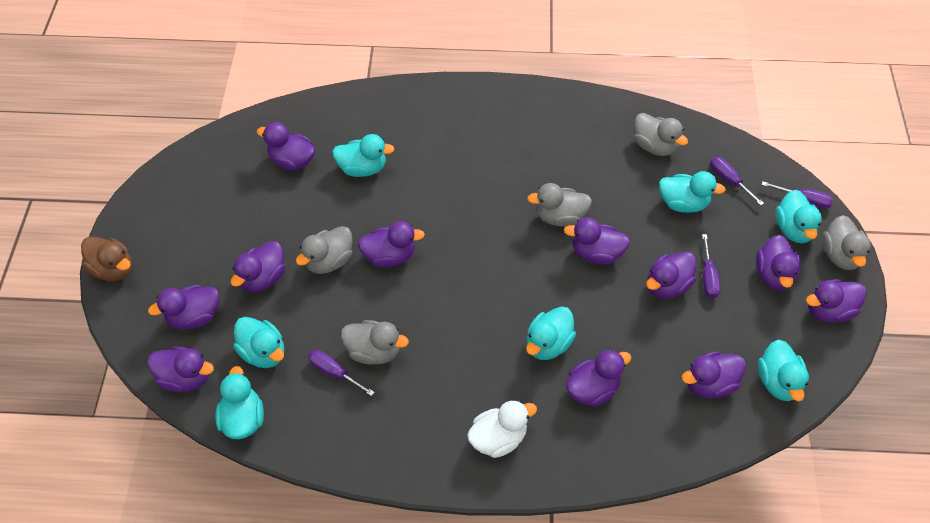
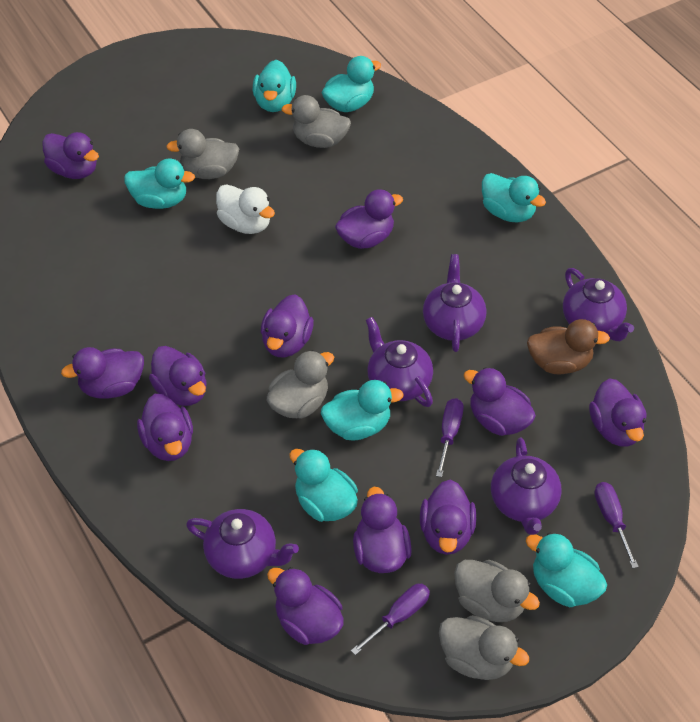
purple screwdriver: [308,350,375,396] [702,234,721,298] [710,157,764,205] [762,182,833,209] = 4 -> [351,584,430,655] [436,398,464,477] [595,482,639,568] = 3
purple teapot: none = 0 -> [186,509,299,579] [366,317,433,407] [423,254,486,352] [491,438,562,535] [563,268,634,341] = 5

